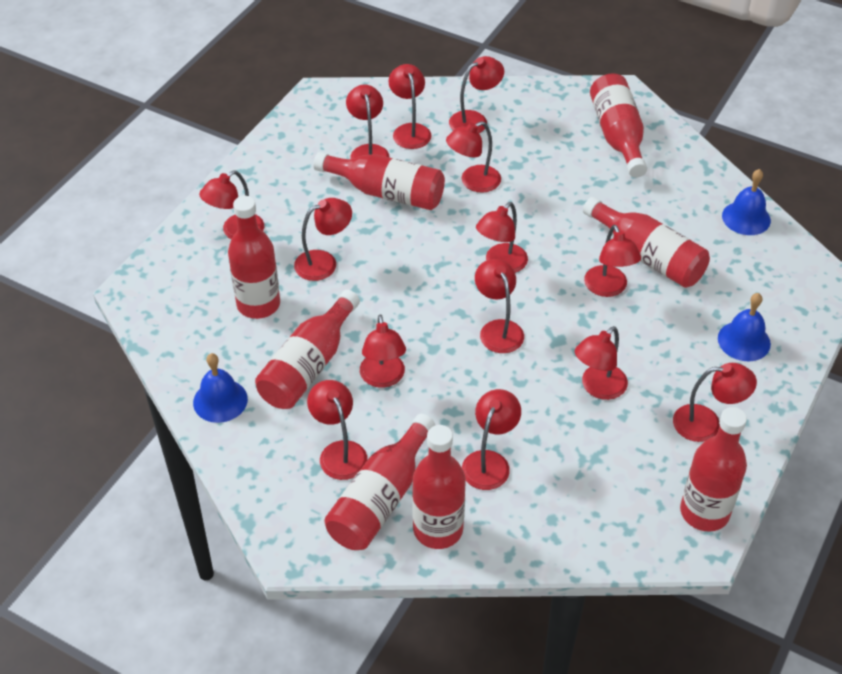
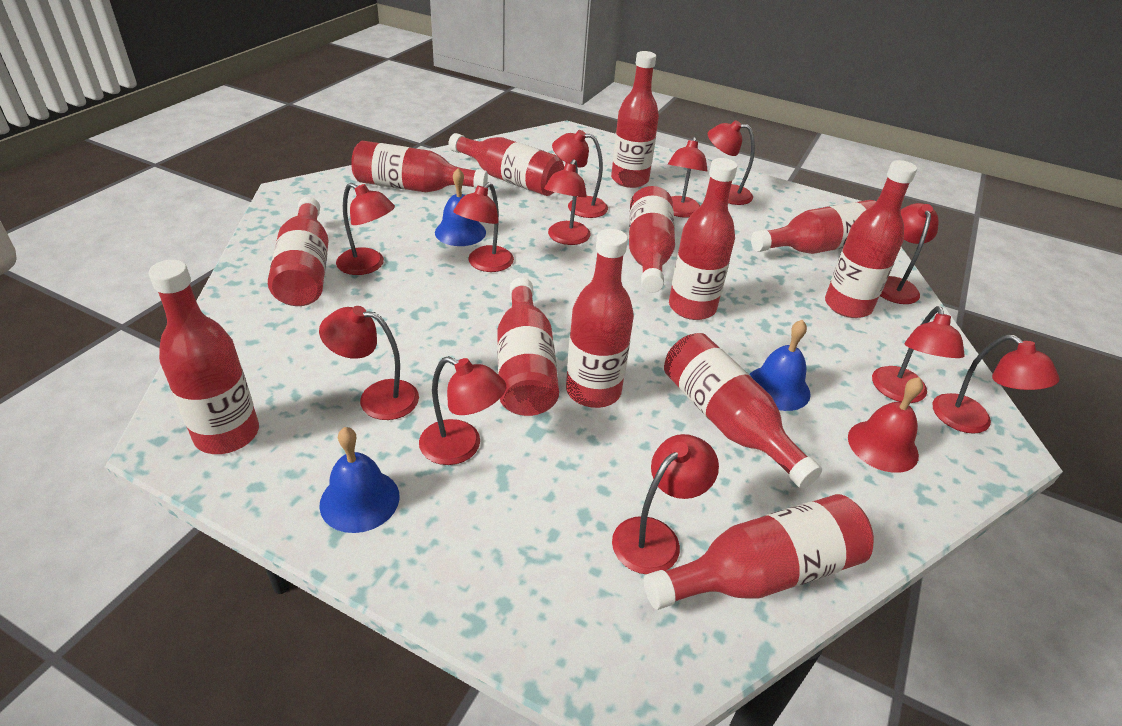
red bell: none = 0 -> [848,377,923,473] = 1
red bottle: [228,196,280,319] [255,290,360,409] [313,152,445,210] [324,414,435,550] [412,425,466,549] [583,197,710,288] [590,73,647,178] [680,407,747,532] = 8 -> [148,260,259,454] [268,197,329,306] [351,141,488,192] [448,133,564,196] [497,277,559,416] [566,229,634,408] [611,51,659,188] [629,186,675,293] [644,494,874,610] [664,333,822,489] [669,158,737,320] [751,200,877,254] [825,160,917,318] = 13
red lamp: [199,170,264,239] [294,198,352,281] [307,380,368,480] [346,85,389,159] [360,314,406,388] [388,64,431,149] [446,121,501,193] [449,56,504,133] [462,389,521,490] [475,259,524,353] [476,202,528,273] [575,326,628,400] [584,225,641,297] [673,363,757,442] = 14 -> [319,306,419,420] [336,183,395,275] [419,356,506,465] [453,182,514,272] [544,159,591,245] [552,130,608,218] [612,434,719,574] [668,137,708,218] [708,120,755,205] [872,306,965,403] [880,203,939,304] [932,335,1060,434] = 12

